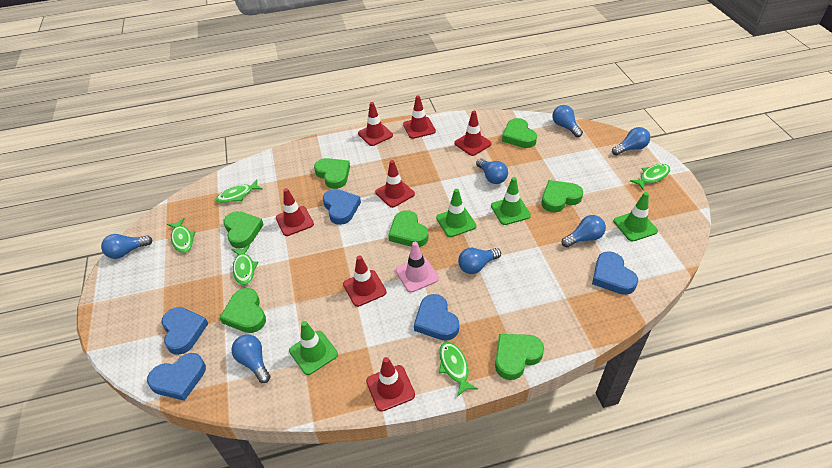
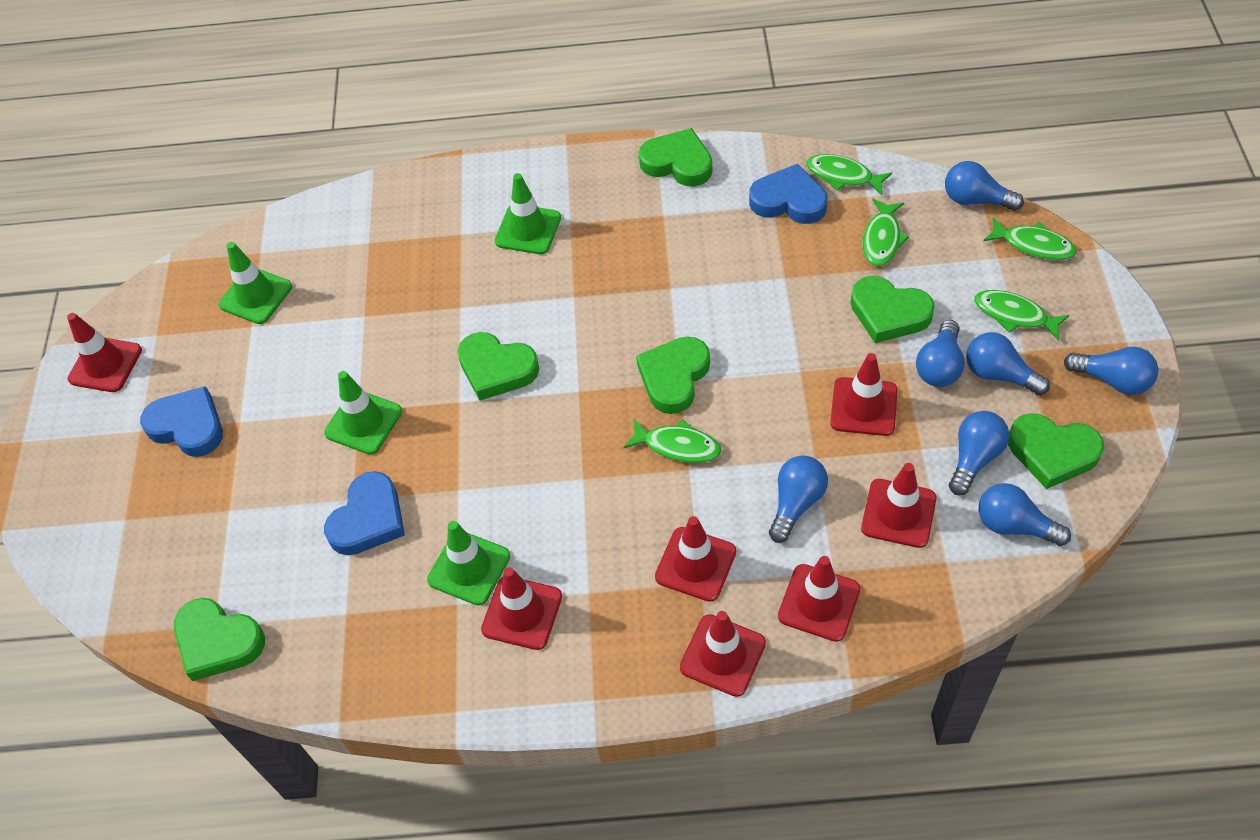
blue heart: [147,353,206,401] [161,307,209,355] [323,189,361,225] [414,294,459,341] [592,251,638,295] = 5 -> [140,386,223,457] [324,471,405,555] [749,164,827,224] = 3
green heart: [220,288,266,333] [223,211,264,248] [314,158,350,189] [388,210,429,247] [495,334,544,380] [502,118,537,148] [542,180,583,212] = 7 -> [174,598,265,681] [457,332,539,401] [636,336,710,414] [639,128,712,187] [850,276,935,343] [1008,414,1104,489] = 6
pink traffic cone: [396,242,439,293] = 1 -> none = 0

